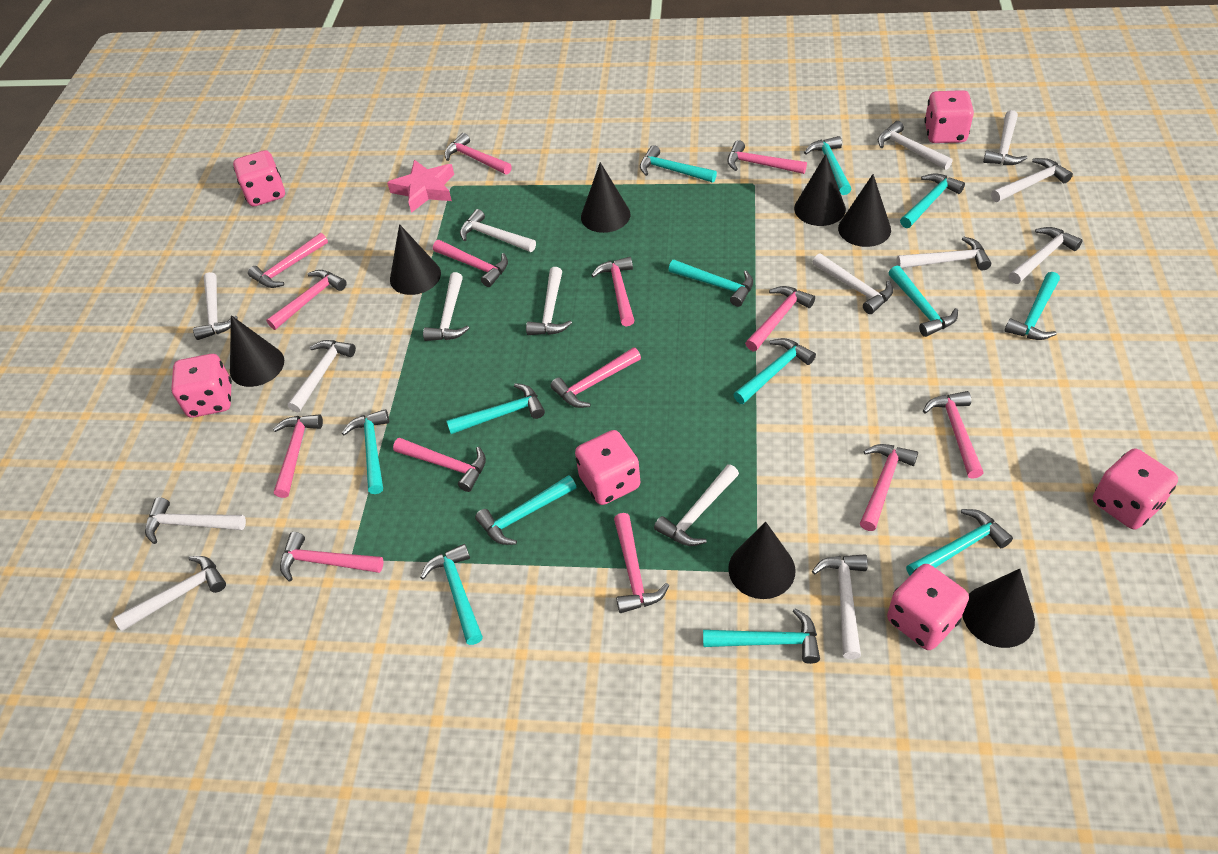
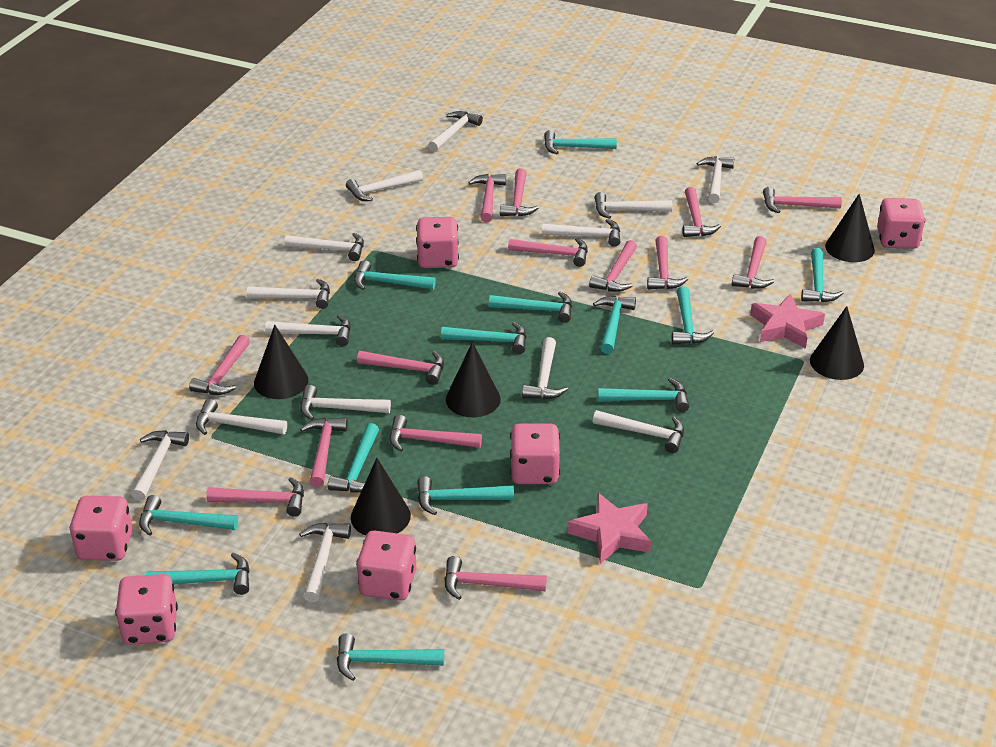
black cone: [230,315,284,387] [390,224,441,295] [581,162,630,233] [728,521,796,599] [794,154,846,226] [838,174,891,247] [963,569,1035,648] = 7 -> [254,325,308,399] [351,458,411,536] [446,342,501,417] [810,306,864,380] [825,194,875,262] = 5
pink star: [387,160,454,213] = 1 -> [568,492,651,564] [750,294,825,349] = 2
white hammer: [114,556,226,631] [145,497,246,544] [193,272,238,340] [288,340,356,412] [423,272,469,341] [460,209,536,252] [526,267,572,335] [654,464,739,546] [812,254,893,314] [812,554,868,659] [878,121,953,170] [897,236,991,270] [983,110,1027,165] [991,158,1073,202] [1009,227,1083,284] = 15 -> [131,430,189,501] [196,399,287,435] [247,279,330,309] [265,315,351,346] [284,233,364,261] [299,523,351,602] [300,385,391,420] [346,170,423,201] [429,111,483,151] [522,337,568,399] [542,219,620,247] [593,410,684,453] [595,192,672,219] [696,156,734,203] = 14

